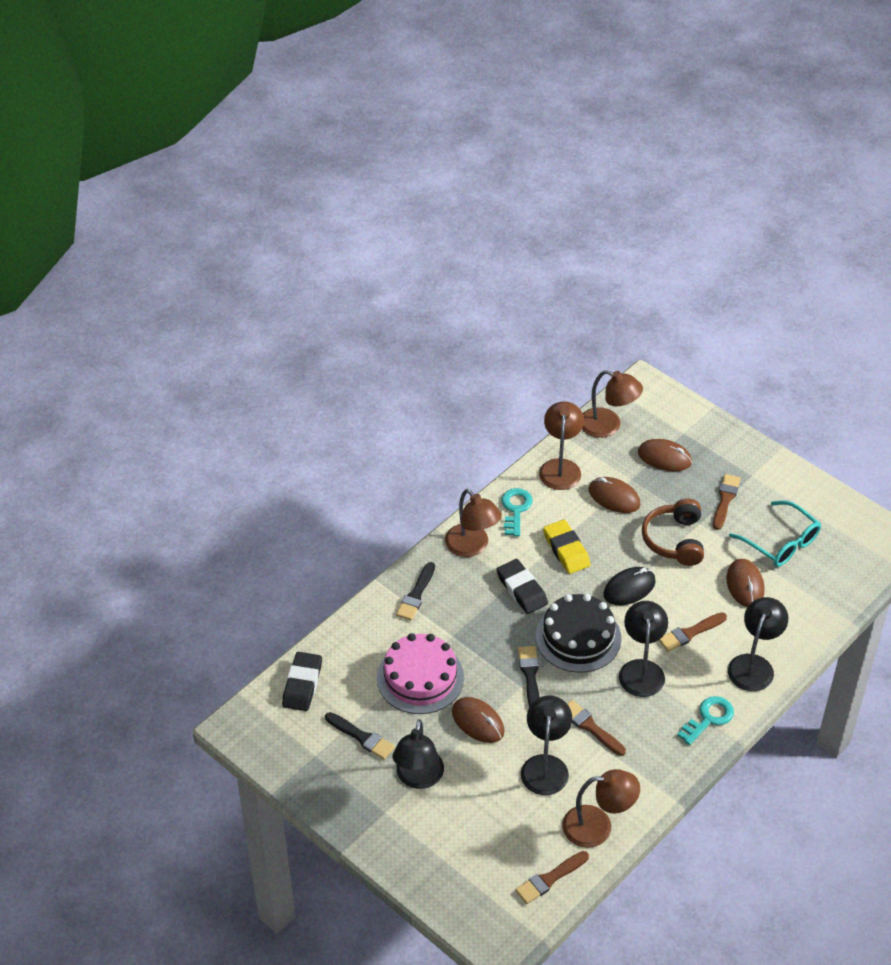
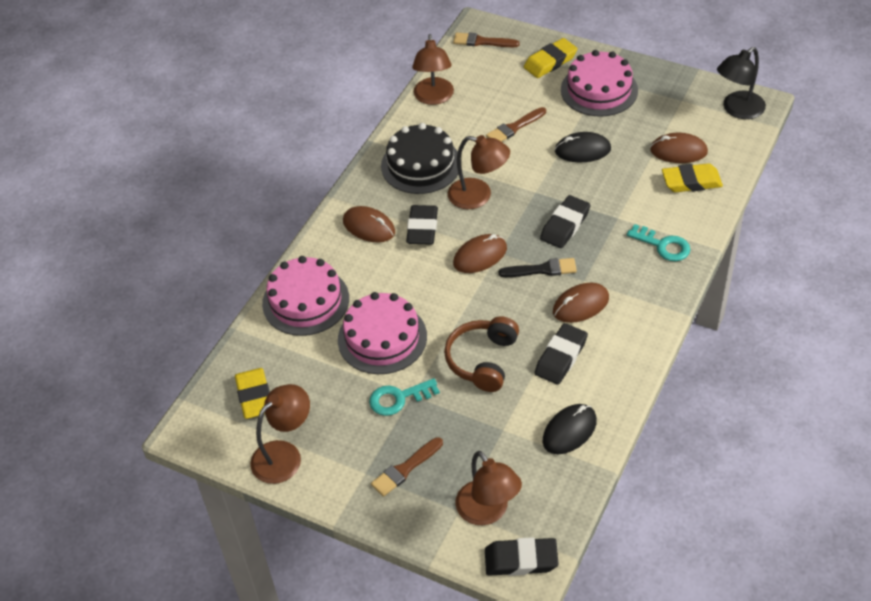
black brush: [325,712,395,759] [396,562,435,621] [518,646,540,707] = 3 -> [499,258,577,277] = 1
black eraser: [282,652,322,711] [496,559,548,614] = 2 -> [406,205,438,245] [485,537,559,576] [535,323,588,385] [540,195,590,248] = 4
black lamp: [392,719,444,789] [521,695,572,795] [619,601,668,697] [728,597,788,691] = 4 -> [717,47,766,119] = 1
black mouse: [603,567,656,605] = 1 -> [543,404,597,454] [554,132,611,162] = 2
brown brush: [515,851,589,904] [568,700,626,756] [659,613,727,652] [713,474,741,530] = 4 -> [371,437,443,497] [453,33,520,47] [486,107,546,142] = 3
pink cake: [377,633,464,714] = 1 -> [262,256,349,336] [338,292,427,374] [561,50,638,117] = 3
turquoise glasses: [729,500,821,567] = 1 -> none = 0
yellow eraser: [543,520,591,574] = 1 -> [235,368,270,419] [524,38,578,78] [662,163,723,192] = 3

